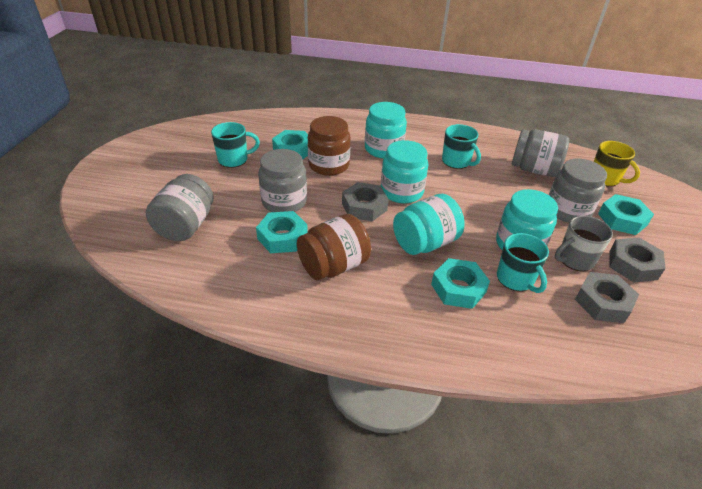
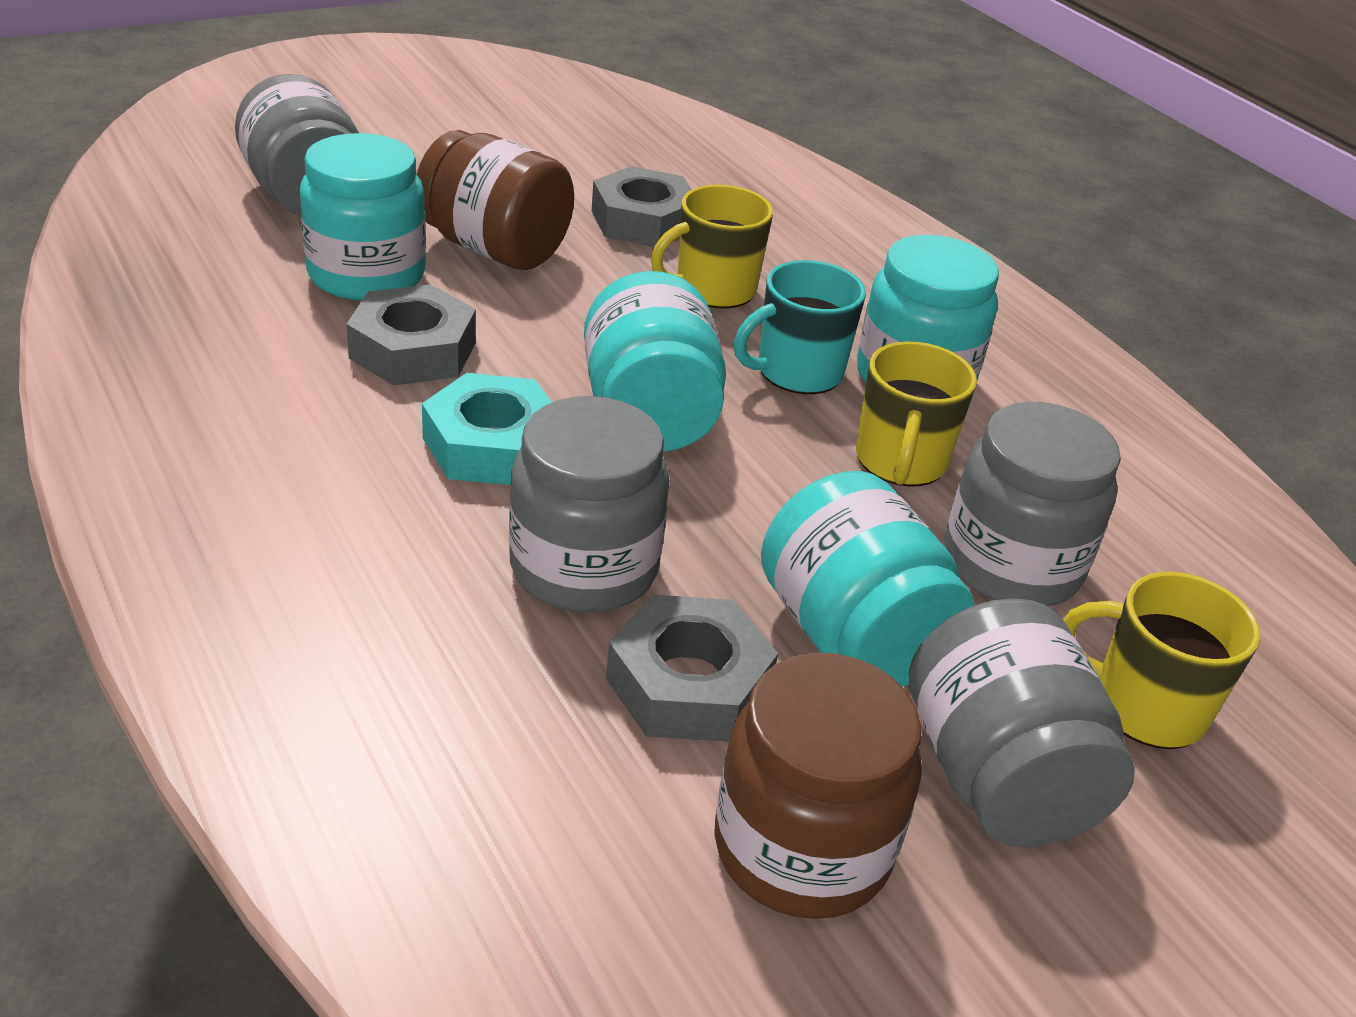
grey mug: [555,216,613,271] = 1 -> none = 0
turquoise mug: [211,122,260,168] [442,124,481,169] [497,233,549,293] = 3 -> [734,260,866,394] = 1
turquoise nut: [256,211,308,253] [272,130,308,159] [431,258,490,309] [598,194,654,235] = 4 -> [422,373,552,485] = 1
yellow mug: [594,141,640,186] = 1 -> [651,185,773,309] [856,341,977,487] [1063,572,1260,749] = 3

